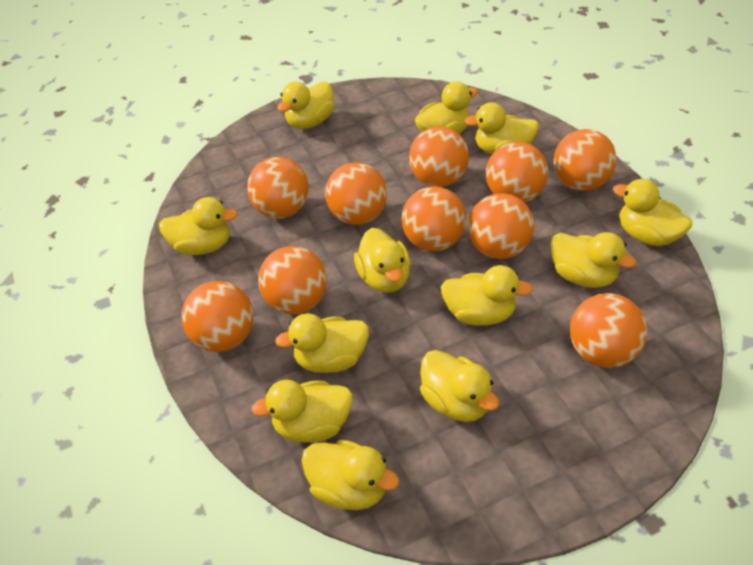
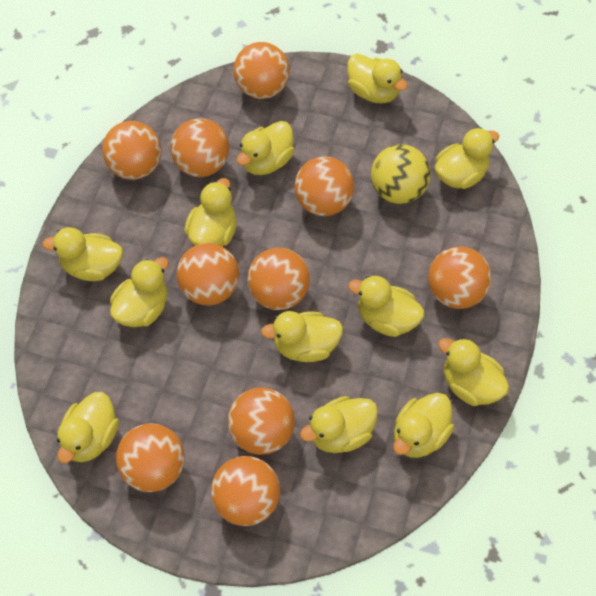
yellow ball: none = 0 -> [371,145,430,204] = 1

